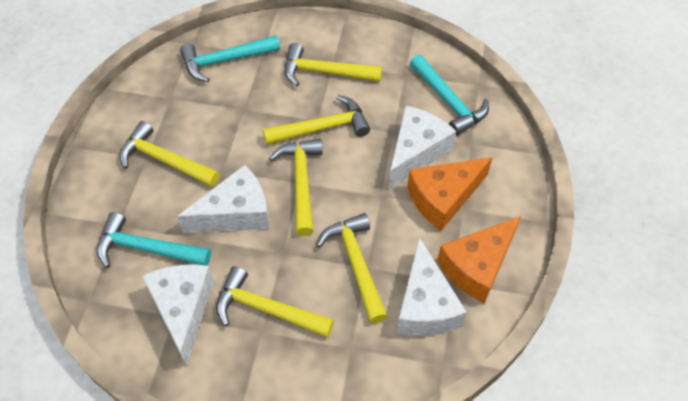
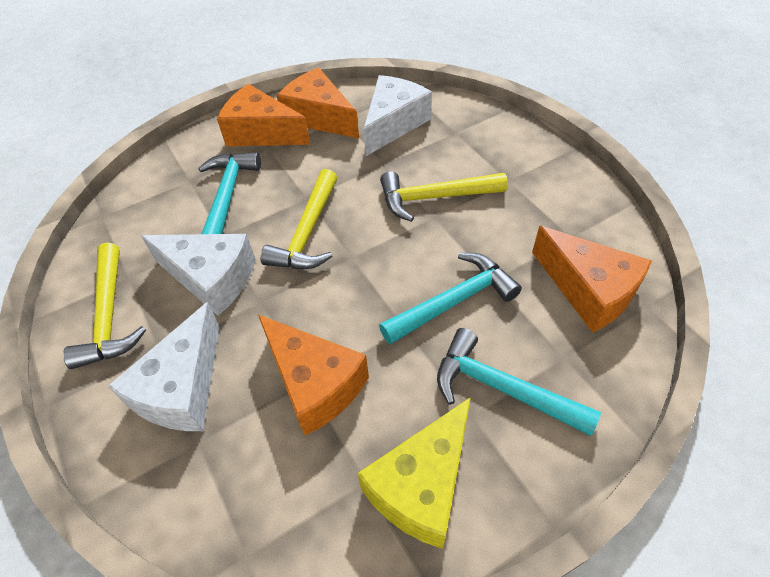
orange cheese: [407,157,493,231] [437,216,521,303] = 2 -> [217,84,311,146] [258,315,369,435] [277,68,359,138] [532,226,652,333] = 4
white cheese: [142,264,214,366] [177,165,270,233] [388,106,456,189] [397,237,467,336] = 4 -> [108,302,220,431] [141,234,256,316] [364,75,432,156] = 3
yellow cheese: none = 0 -> [357,397,471,549] = 1
yellow hammer: [119,121,220,187] [216,266,334,337] [263,95,370,145] [269,139,323,236] [285,43,382,86] [316,213,388,323] = 6 -> [63,242,146,369] [260,169,337,269] [380,171,508,222] = 3

